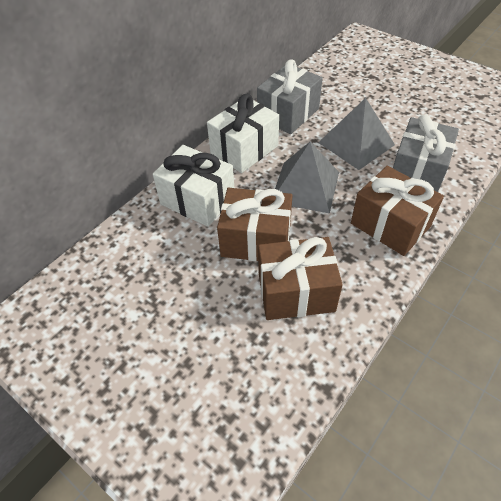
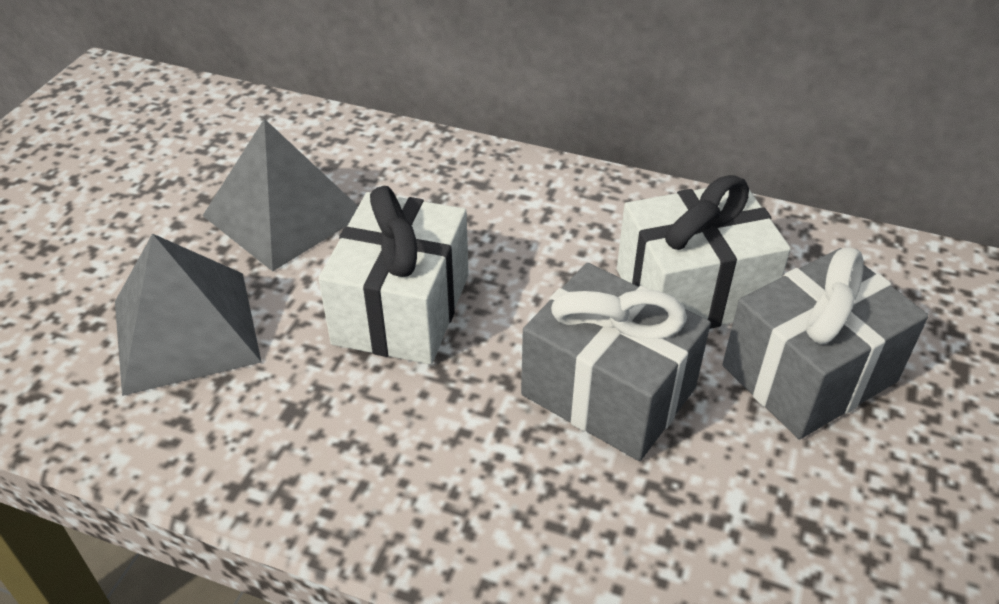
brown gift: [217,188,293,261] [258,237,343,320] [351,166,444,256] = 3 -> none = 0

